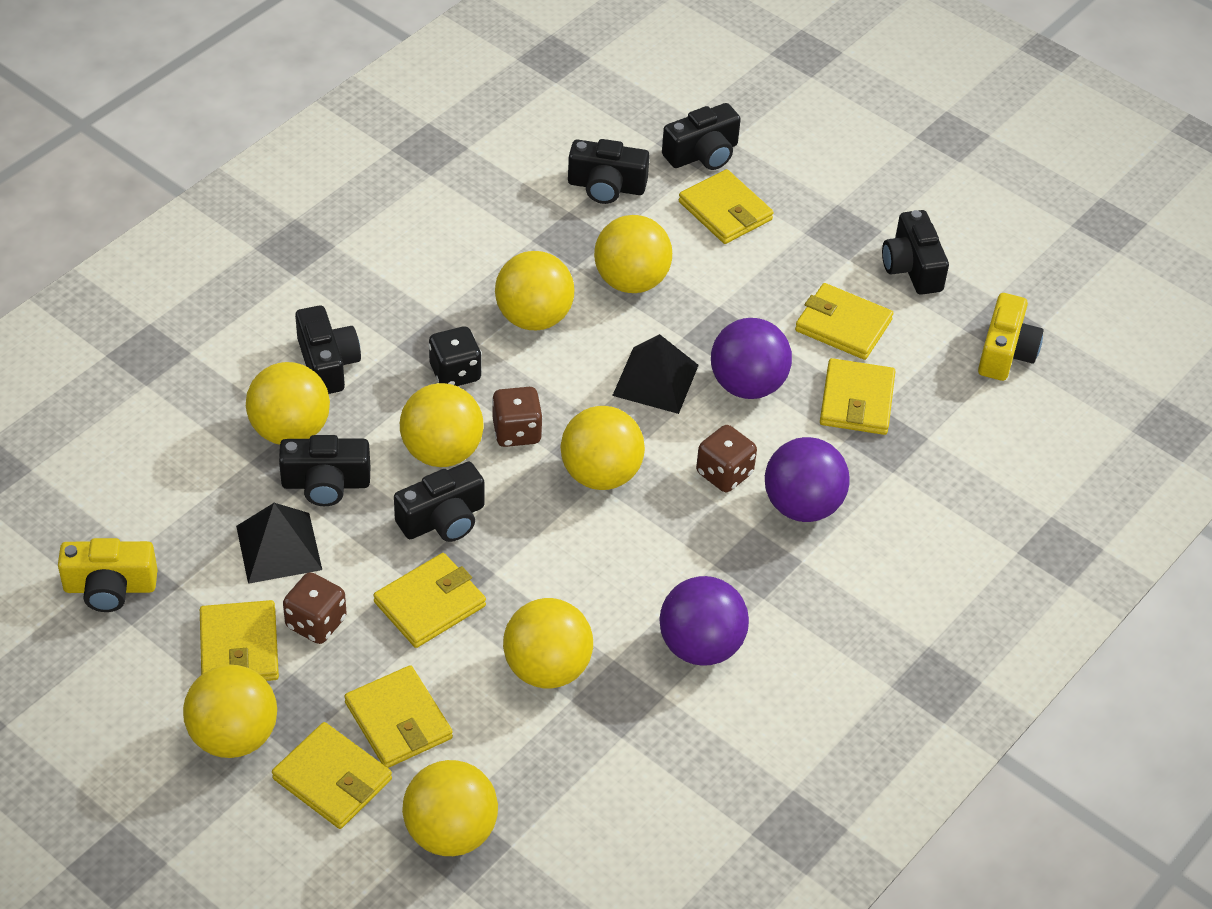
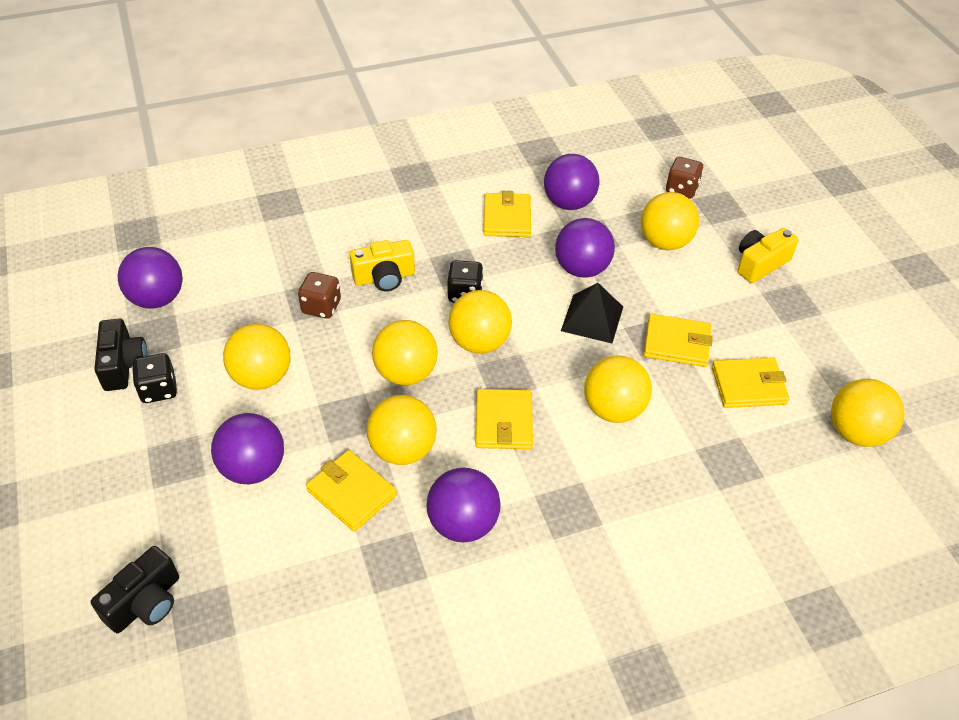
black camera: [279,435,370,506] [295,305,361,394] [394,462,484,542] [568,139,650,204] [662,103,741,170] [882,210,949,295] = 6 -> [91,546,179,633] [94,319,148,391] = 2
black dice: [428,326,482,386] = 1 -> [132,353,177,403] [447,260,483,303] = 2
black pyramid: [236,503,322,584] [612,334,699,414] = 2 -> [561,283,623,343] = 1
brown dice: [283,572,347,644] [492,387,543,447] [696,425,757,492] = 3 -> [298,272,341,319] [666,157,704,199] = 2
purple ball: [659,576,749,666] [711,318,792,399] [765,437,850,522] = 3 -> [118,247,183,309] [211,413,284,484] [426,468,501,542] [544,154,599,210] [555,218,615,278] = 5
yellow ball: [183,665,277,758] [246,362,330,445] [400,383,484,467] [402,760,498,856] [495,251,574,330] [503,598,593,689] [560,406,645,490] [594,215,672,293] = 8 -> [223,324,291,390] [367,395,437,465] [372,320,438,385] [448,290,512,354] [584,355,652,423] [641,192,699,250] [831,379,904,447] = 7
yellow wallet: [200,600,279,681] [272,722,392,829] [344,665,453,768] [373,553,486,648] [679,169,774,244] [795,283,893,360] [820,358,895,435] = 7 -> [306,450,397,532] [476,389,533,449] [484,191,531,237] [644,314,713,367] [712,358,789,408] = 5

